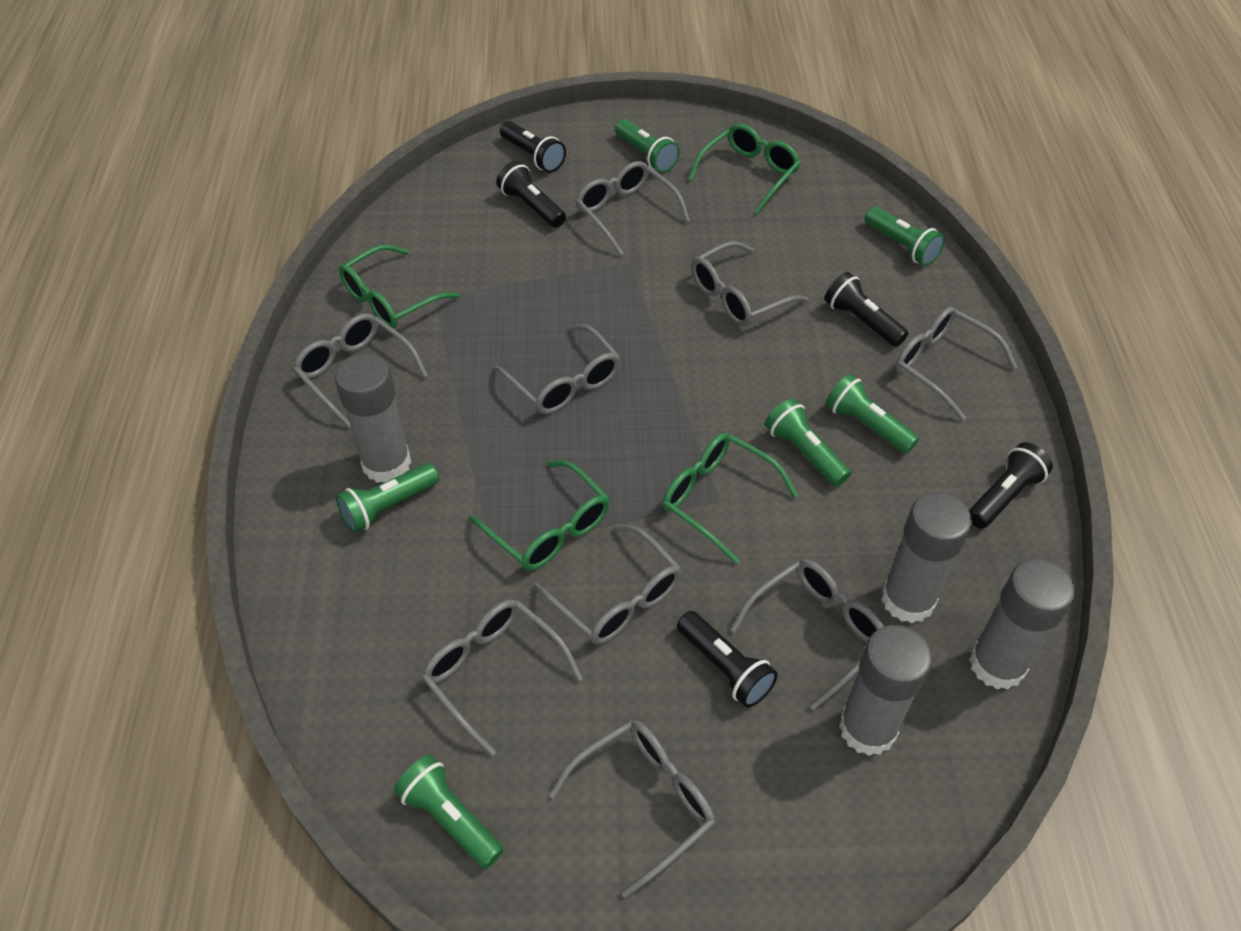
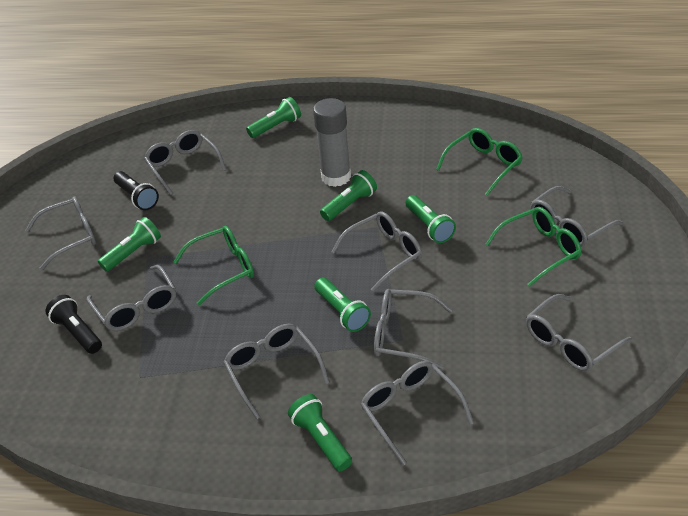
black flashlight: [497,161,566,228] [500,121,566,173] [677,611,778,708] [825,272,908,347] [969,442,1053,529] = 5 -> [45,295,102,354] [114,171,159,210] = 2
green glasses: [339,245,460,328] [469,460,610,570] [662,433,798,564] [688,123,801,214] = 4 -> [173,226,254,305] [436,128,523,196] [486,207,581,287] = 3
grey glue stick: [335,353,411,483] [839,625,932,756] [882,492,972,623] [969,558,1075,689] = 4 -> [313,98,351,187] = 1

